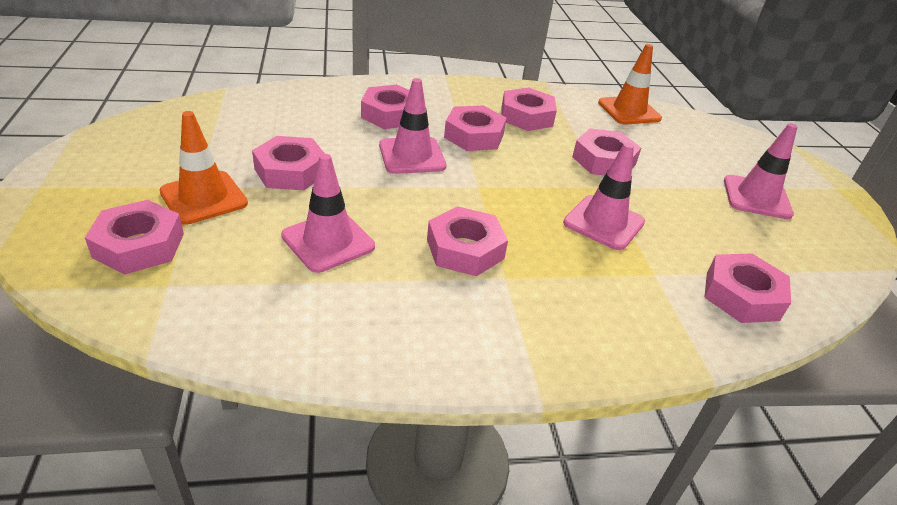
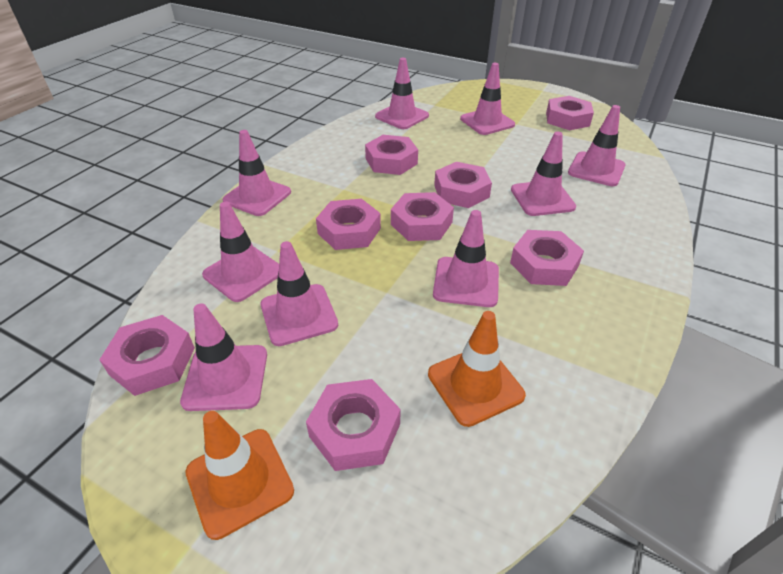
pink traffic cone: [281,154,375,273] [379,78,446,174] [563,143,645,250] [724,123,797,219] = 4 -> [180,303,267,411] [202,202,279,302] [223,130,291,216] [260,241,338,346] [375,58,429,129] [433,210,499,307] [460,63,515,135] [511,132,576,216] [568,105,625,186] = 9

